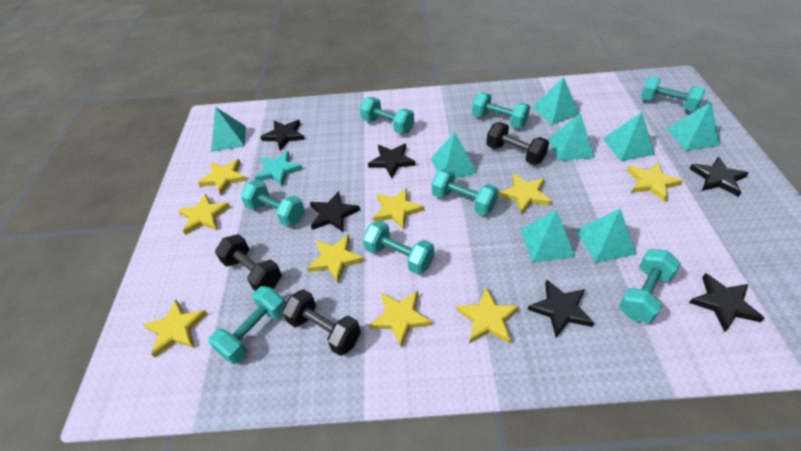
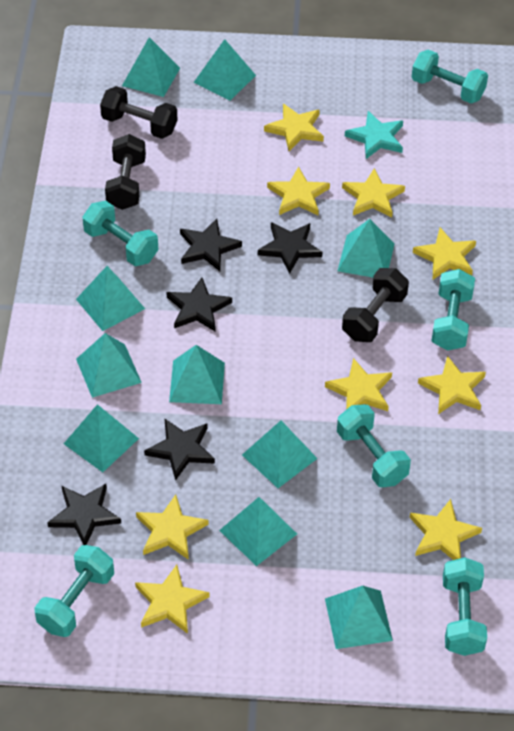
black star: [261,120,305,151] [310,191,360,232] [368,143,416,178] [528,279,594,338] [689,157,748,197] [689,273,764,332] = 6 -> [47,484,121,545] [144,419,215,481] [166,278,232,332] [180,219,242,271] [258,222,323,274] = 5
turquoise dumbbell: [208,286,286,364] [240,180,305,227] [360,97,414,134] [363,221,434,275] [432,168,499,215] [472,92,530,128] [619,249,681,323] [640,76,706,111] = 8 -> [35,545,114,637] [82,201,158,266] [337,404,411,487] [412,50,488,103] [432,269,475,351] [443,557,487,656] = 6
turquoise pyramid: [211,107,246,152] [431,132,477,179] [520,210,575,263] [533,77,579,125] [549,113,595,161] [576,209,637,263] [603,112,655,161] [667,102,721,151] = 8 -> [64,404,139,472] [76,266,145,331] [76,333,142,398] [122,37,180,97] [169,345,225,404] [193,39,256,101] [219,497,297,566] [242,420,318,488] [325,586,393,649] [337,219,395,278] = 10

